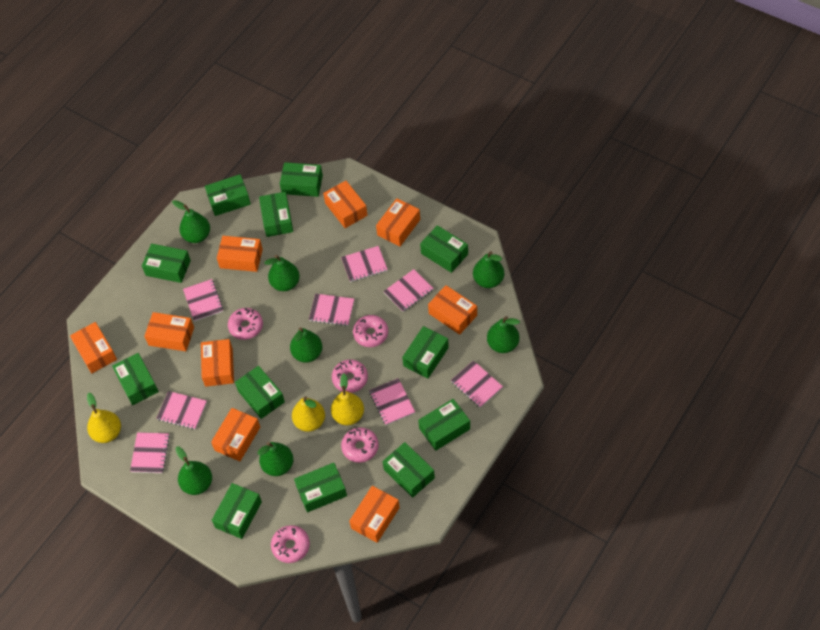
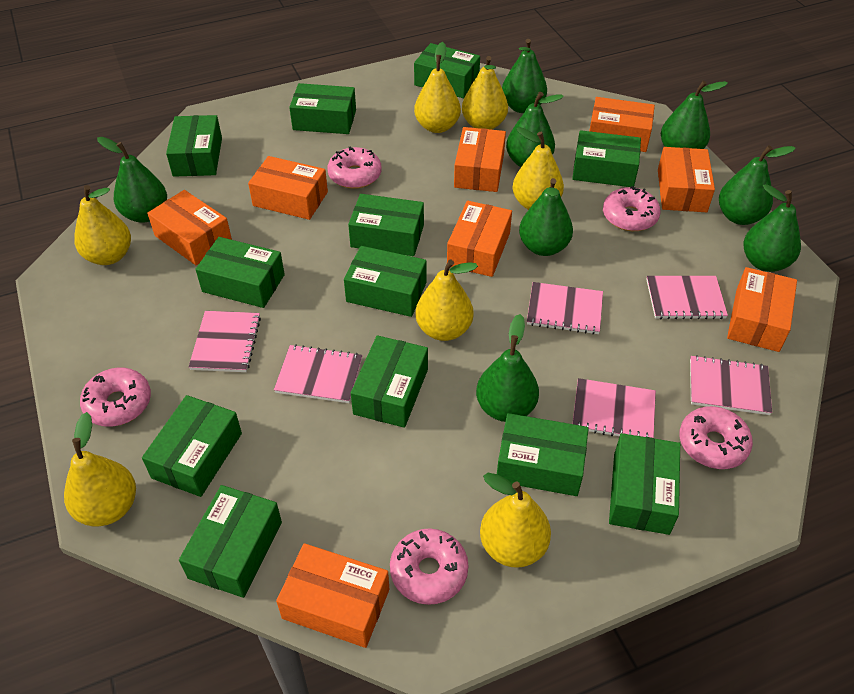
green pear: [172,200,210,243] [175,446,212,495] [257,442,294,476] [264,255,300,291] [290,327,322,363] [473,251,504,288] [487,316,520,353] = 7 -> [97,137,167,223] [476,314,539,422] [502,39,547,113] [506,92,564,167] [519,178,573,256] [661,81,728,149] [719,145,796,225] [743,184,801,272] = 8
orange box: [70,322,117,374] [144,312,194,351] [201,339,234,387] [211,408,260,461] [217,236,263,272] [323,181,368,228] [349,486,400,543] [376,198,420,247] [428,285,477,335] = 9 -> [147,190,232,265] [248,156,328,220] [276,543,389,648] [447,201,512,277] [454,127,506,192] [589,97,655,152] [658,147,715,212] [727,267,797,352] = 8
pink notebook: [130,432,170,473] [156,391,207,430] [183,279,223,321] [309,294,354,326] [341,246,388,282] [369,378,415,425] [383,269,434,312] [451,360,503,408] = 8 -> [189,311,261,372] [274,344,363,403] [527,282,603,335] [573,378,656,438] [646,276,728,319] [690,355,772,415] = 6
yellow pear: [87,393,121,443] [292,396,325,432] [331,373,364,425] = 3 -> [64,412,136,526] [74,185,131,265] [414,42,461,133] [416,260,478,341] [462,56,508,130] [480,473,551,568] [512,127,564,210] = 7

